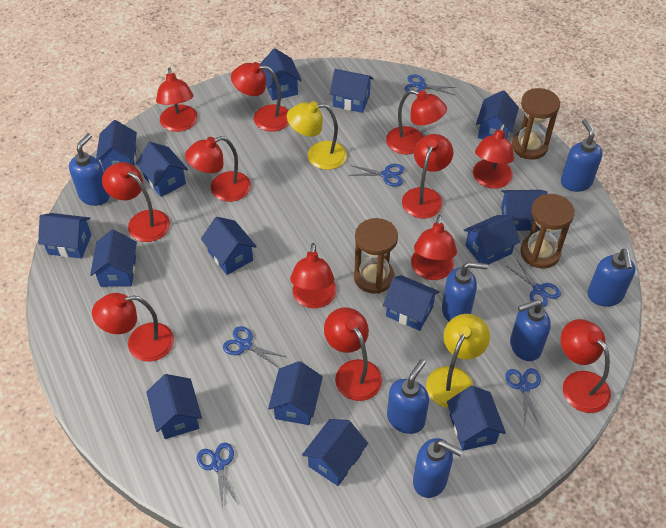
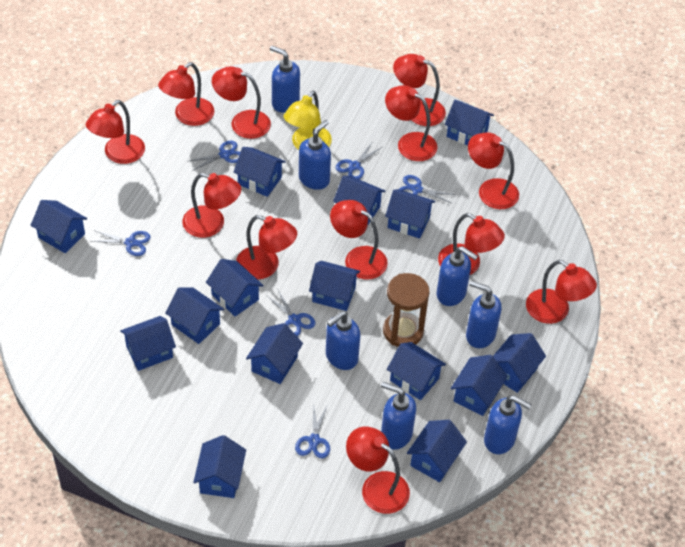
brown hourglass: [354,218,398,294] [512,88,560,160] [521,194,575,269] = 3 -> [383,273,430,347] = 1
yellow lamp: [287,101,347,170] [426,314,490,408] = 2 -> [284,91,332,150] = 1

